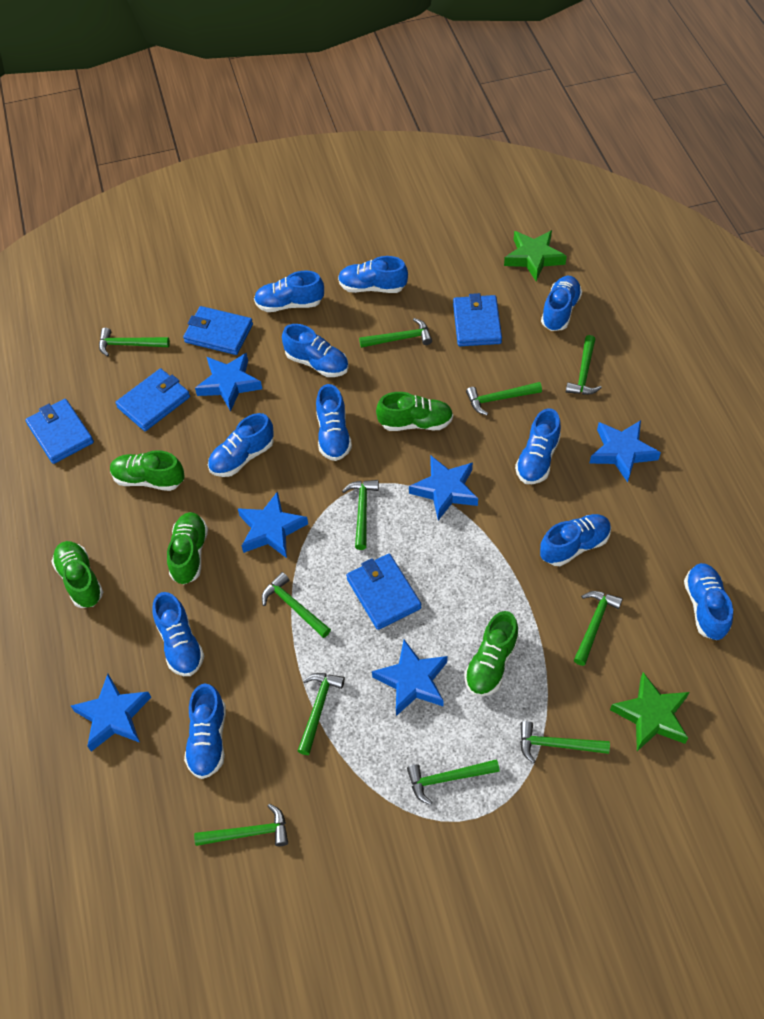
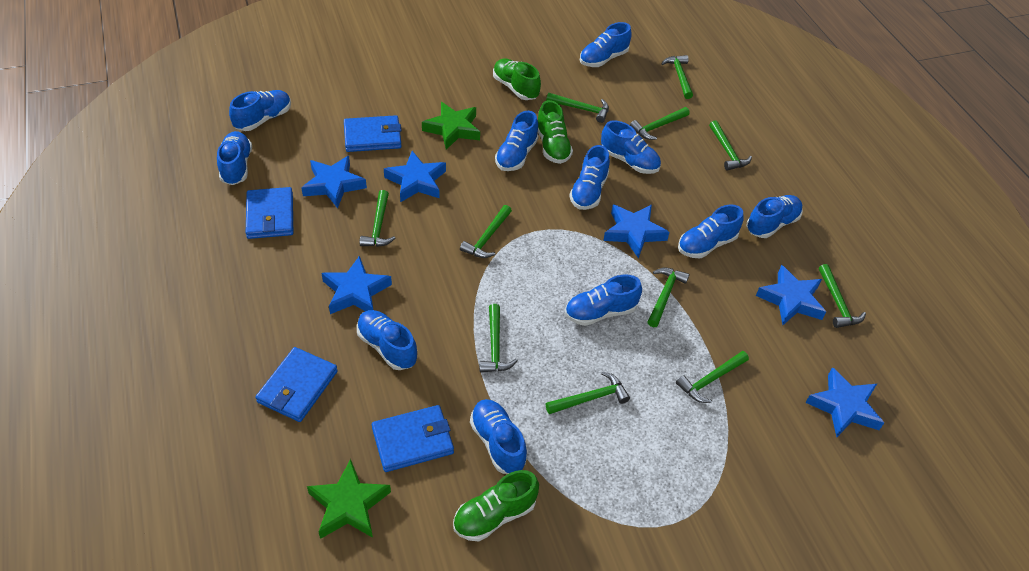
blue wallet: [25,399,94,464] [115,368,190,431] [183,306,253,355] [346,554,422,630] [453,293,502,346] = 5 -> [246,187,293,239] [256,347,338,422] [344,115,402,152] [372,405,454,472] = 4
green shoe: [51,541,103,608] [110,450,184,491] [167,512,208,585] [376,392,453,431] [464,611,519,697] = 5 -> [453,470,539,542] [493,59,541,100] [538,100,573,164] = 3

